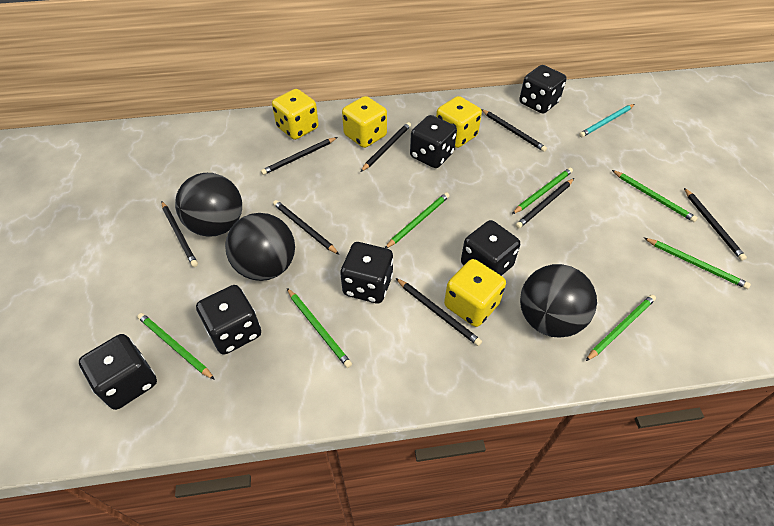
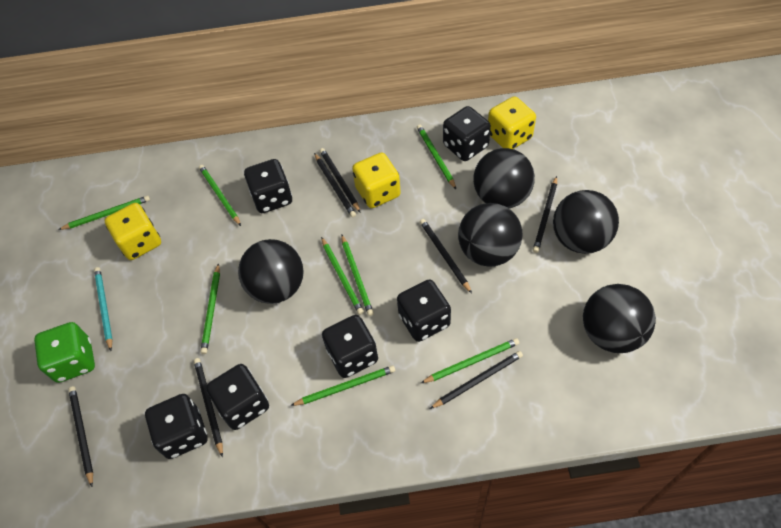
black ball: [175,173,242,237] [225,213,295,281] [520,264,597,338] = 3 -> [238,239,304,304] [458,203,522,267] [473,148,535,208] [553,190,619,254] [583,284,656,353] = 5
black pencil: [162,202,198,267] [261,137,337,175] [273,200,339,255] [360,122,411,172] [396,278,482,346] [481,109,547,152] [515,178,574,229] [684,188,747,261] = 8 -> [68,386,93,487] [194,358,223,457] [314,153,356,217] [320,148,361,213] [420,219,472,293] [430,351,523,409] [533,176,557,253] = 7
green dice: none = 0 -> [34,322,95,383] = 1
green pencil: [137,313,215,380] [287,288,352,368] [385,192,450,248] [512,168,573,214] [586,295,656,361] [612,170,698,222] [644,238,751,289] = 7 -> [58,196,150,230] [199,165,241,226] [200,263,220,354] [290,365,395,406] [321,237,364,315] [341,235,374,316] [417,125,456,189] [421,338,519,383] = 8
yellow dice: [272,89,319,140] [342,96,387,148] [436,96,482,148] [444,259,506,327] = 4 -> [105,203,161,260] [352,152,401,208] [488,96,536,149] = 3

